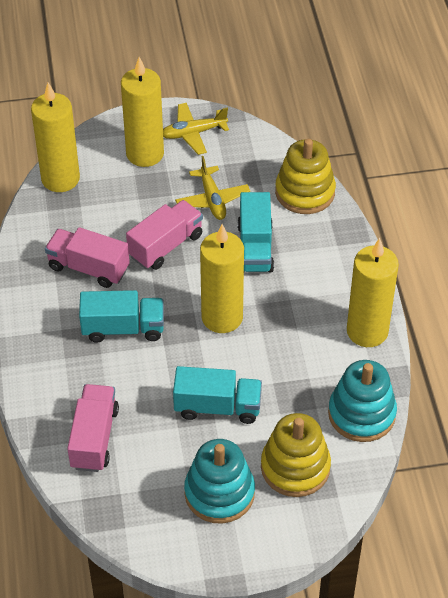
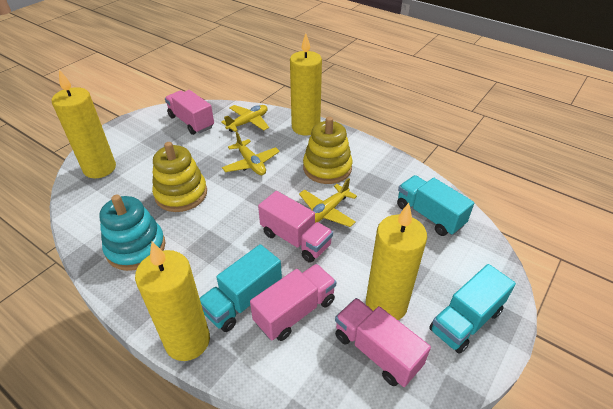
pink truck: [45,227,130,288] [67,384,119,472] [126,200,203,270] = 3 -> [165,90,214,135] [250,264,336,341] [258,191,333,263] [335,298,431,387] = 4
turquoise stacking toy: [184,439,255,524] [328,360,397,442] = 2 -> [99,195,165,271] = 1
yellow plane: [163,103,229,155] [175,156,250,220] = 2 -> [221,105,269,132] [222,132,280,175] [299,178,357,227] = 3

